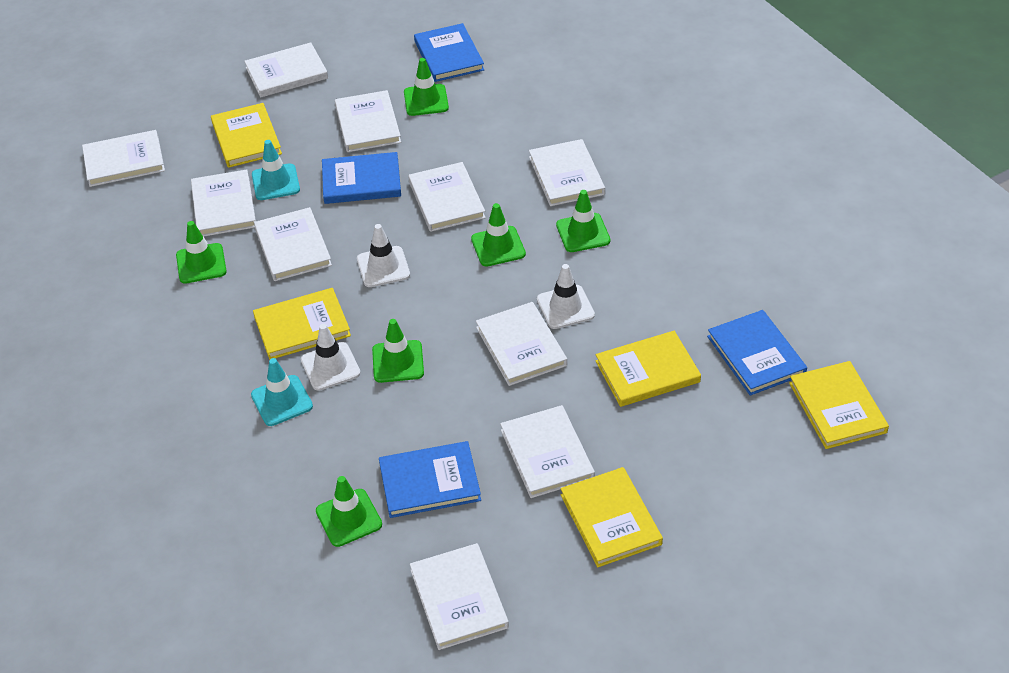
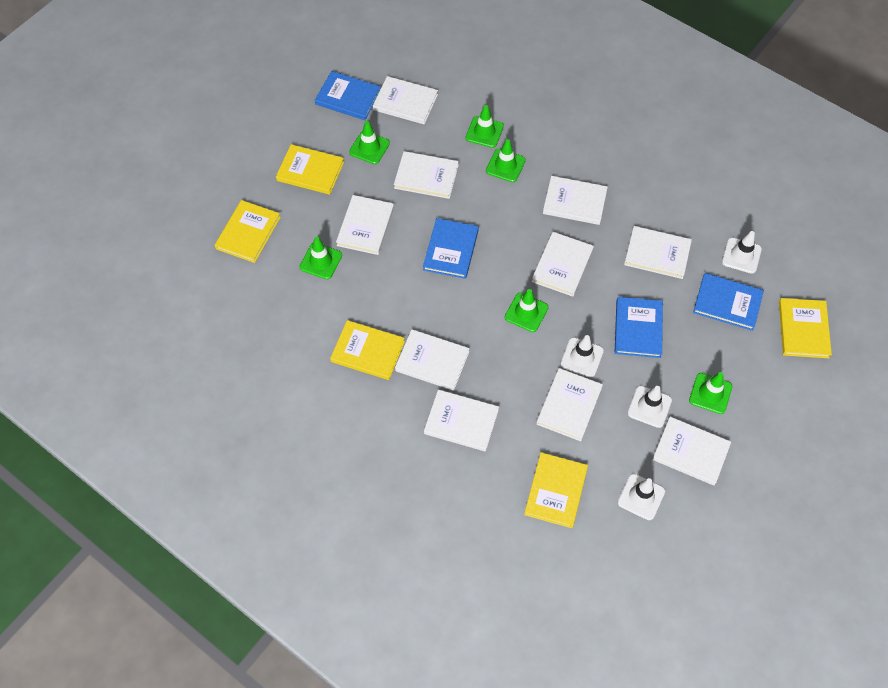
turquoise traffic cone: [251,358,313,426] [252,140,300,200] = 2 -> none = 0
white traffic cone: [301,324,360,391] [357,224,410,287] [537,264,595,329] = 3 -> [561,335,604,377] [618,474,665,520] [628,386,672,428] [722,231,762,274] = 4

